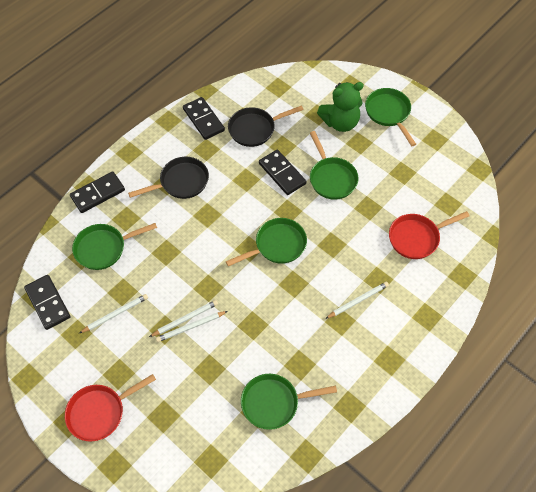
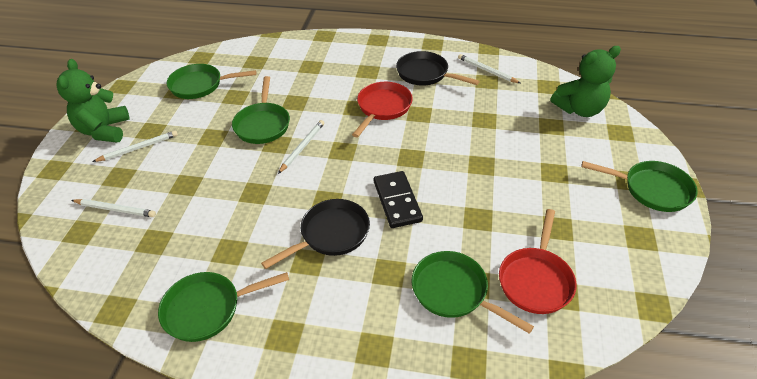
black domino: [24,275,71,330] [70,172,125,213] [183,97,225,140] [259,150,306,195] = 4 -> [374,171,423,228] = 1
green teddy bear: [317,82,364,132] = 1 -> [56,59,130,143] [550,46,621,117] = 2

